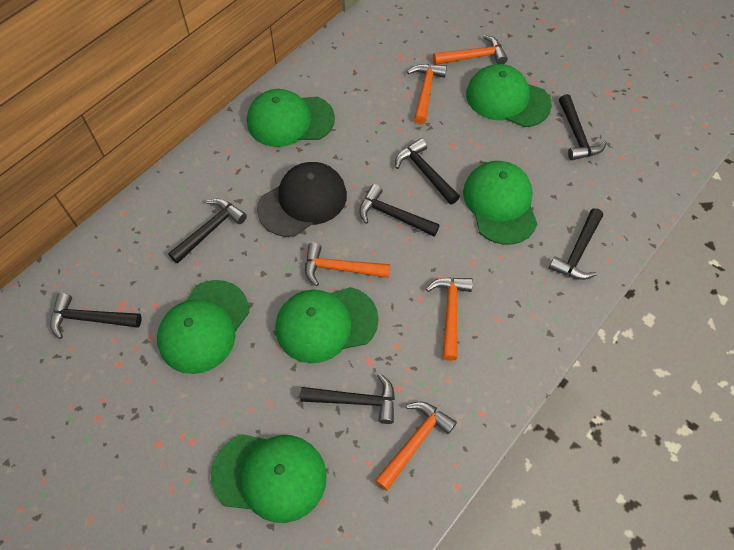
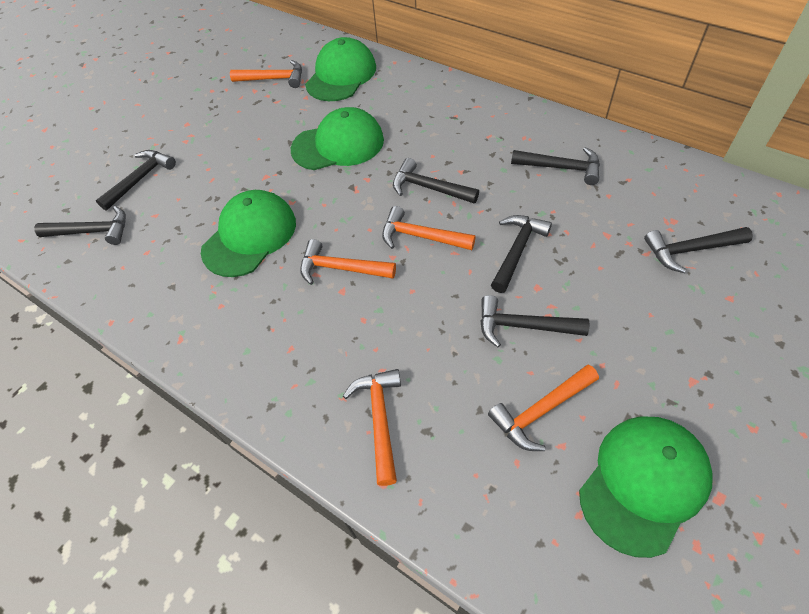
black cap: [257,162,347,237] = 1 -> none = 0
green cap: [157,280,249,374] [211,434,327,523] [247,89,335,147] [275,287,379,363] [463,161,537,245] [466,64,552,127] = 6 -> [201,190,296,277] [291,107,384,170] [305,37,376,101] [579,416,713,558] = 4

